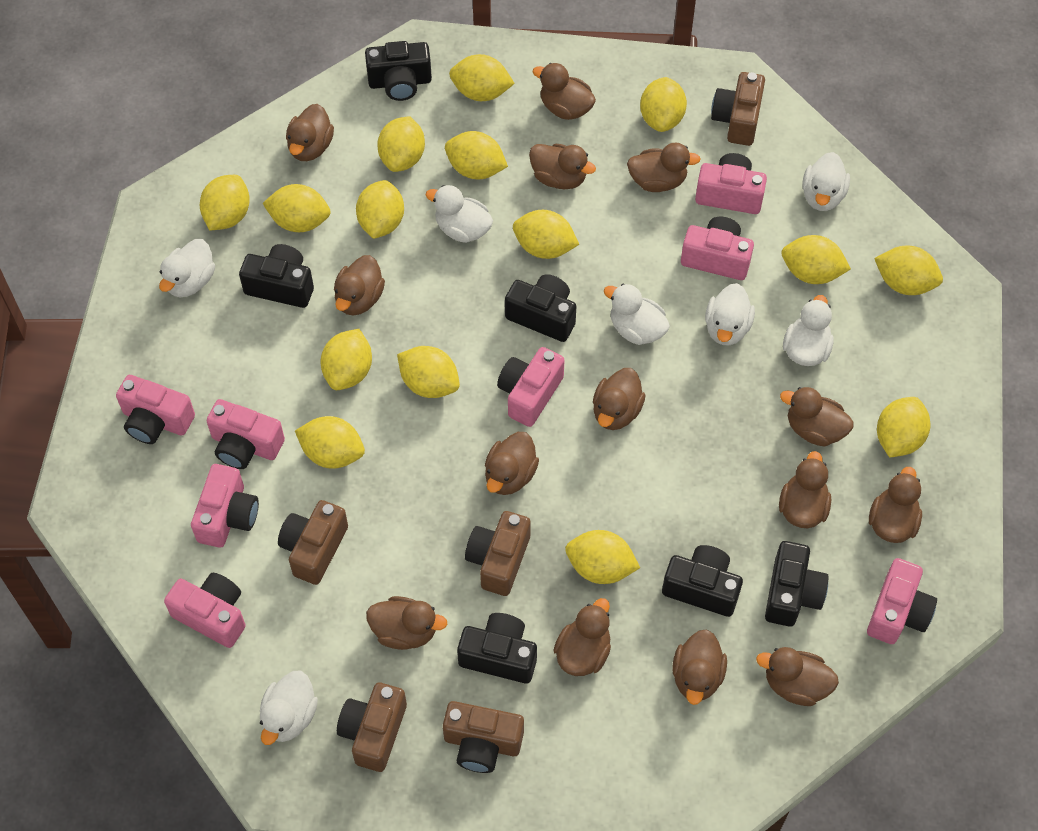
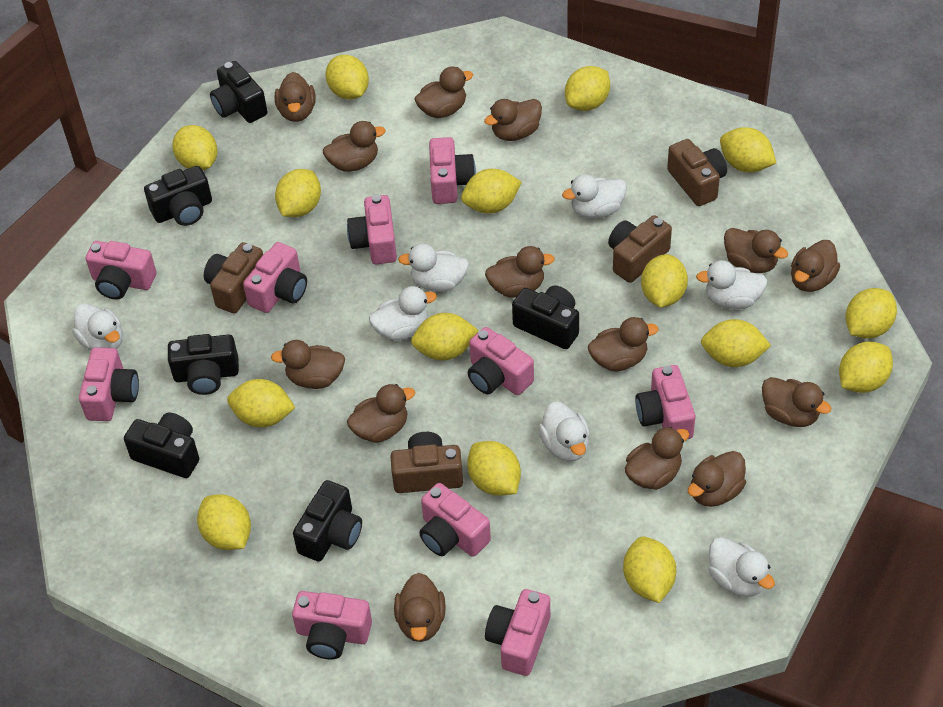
brown camera: [278,500,348,585] [337,682,407,772] [443,701,524,773] [465,511,531,596] [711,72,765,146] = 5 -> [204,242,263,314] [391,432,463,493] [608,215,672,283] [667,139,727,206] = 4
pink camera: [116,375,195,444] [164,573,246,648] [191,464,259,548] [207,399,285,469] [497,347,565,427] [681,217,754,280] [695,153,767,214] [867,558,937,644] = 8 -> [79,347,139,421] [85,241,157,300] [243,242,307,313] [292,591,372,660] [347,195,397,264] [419,483,491,557] [429,137,476,204] [468,327,534,395] [485,589,550,676] [635,365,695,439] = 10

